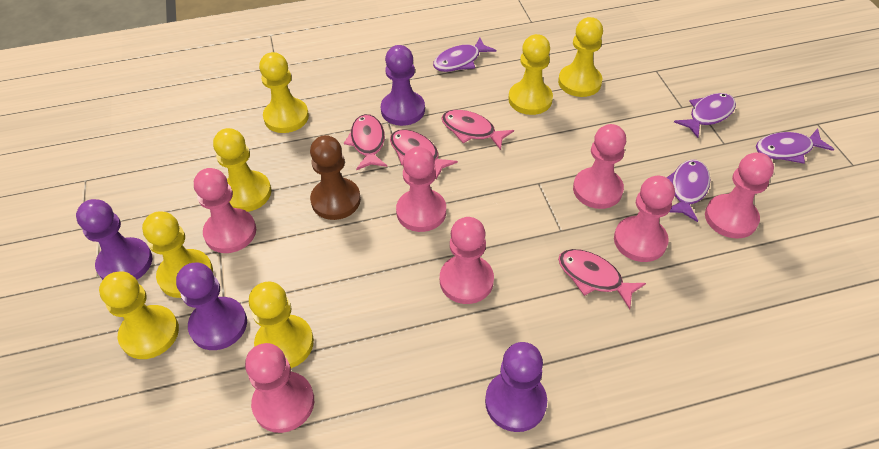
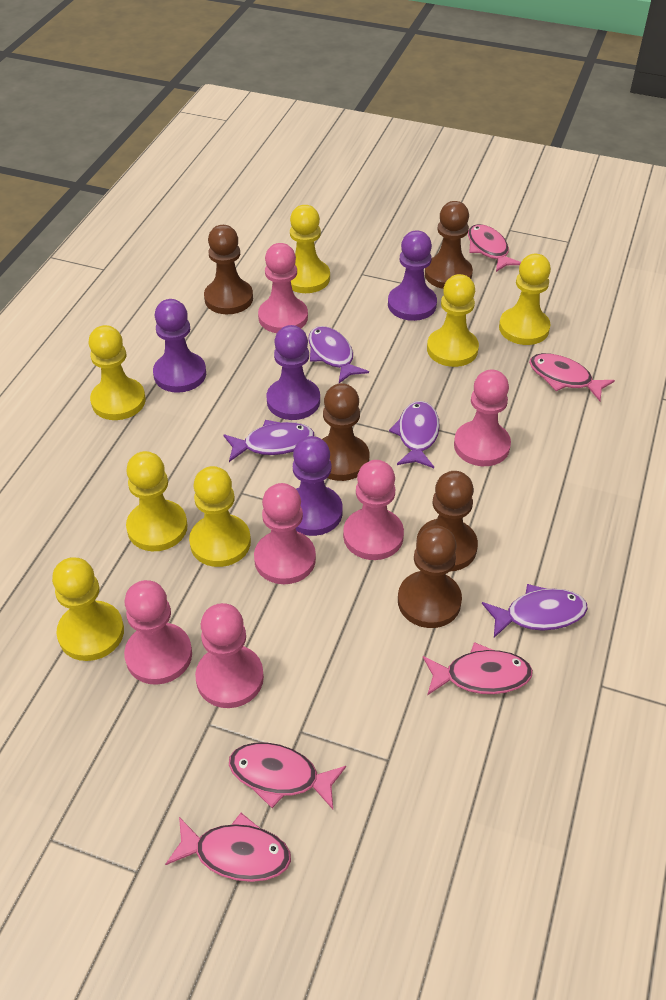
brown pawn: [310,135,361,220] = 1 -> [204,225,253,314] [322,383,369,481] [398,526,462,628] [416,471,478,571] [425,201,473,289] = 5
pink fish: [344,114,387,170] [390,129,458,179] [442,110,514,150] [558,249,646,309] = 4 -> [165,813,291,882] [229,743,346,809] [423,642,533,696] [468,224,521,272] [529,353,615,401] = 5
pink pawn: [194,168,256,253] [245,343,314,433] [396,147,446,232] [440,217,494,304] [573,124,626,209] [614,176,675,262] [705,152,774,239] = 7 -> [124,580,192,685] [195,603,264,708] [254,483,316,584] [258,243,308,333] [343,460,404,560] [454,369,511,466] = 6

